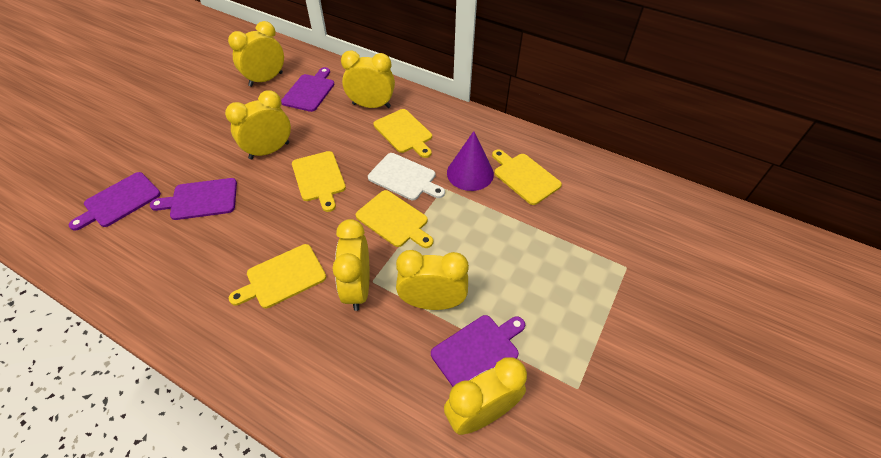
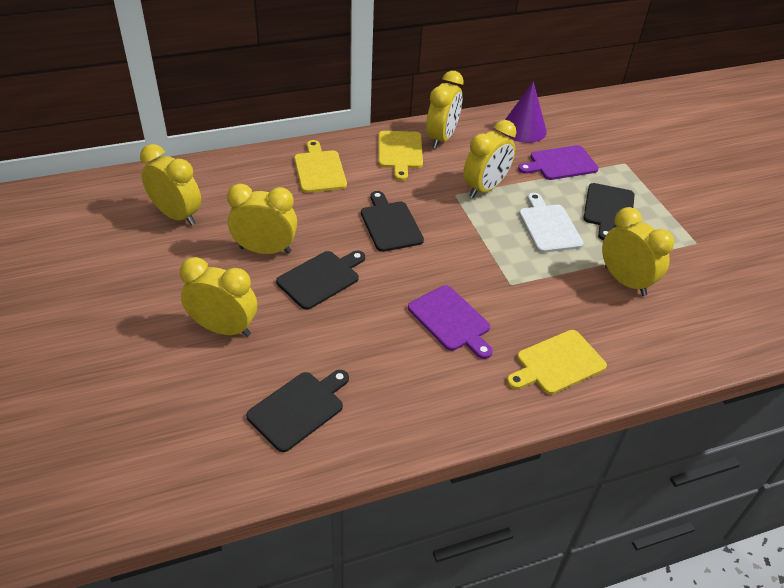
black cutting board: none = 0 -> [246,370,349,452] [276,251,365,310] [361,191,424,252] [584,183,635,240] = 4
purple cutting board: [69,172,161,231] [150,178,237,220] [281,67,335,112] [431,315,525,387] = 4 -> [408,285,493,359] [518,145,599,180] = 2
yellow cutting board: [229,244,326,308] [292,151,346,212] [356,190,433,248] [374,109,432,158] [492,149,562,205] = 5 -> [294,140,347,193] [379,131,423,181] [507,330,607,394] = 3

